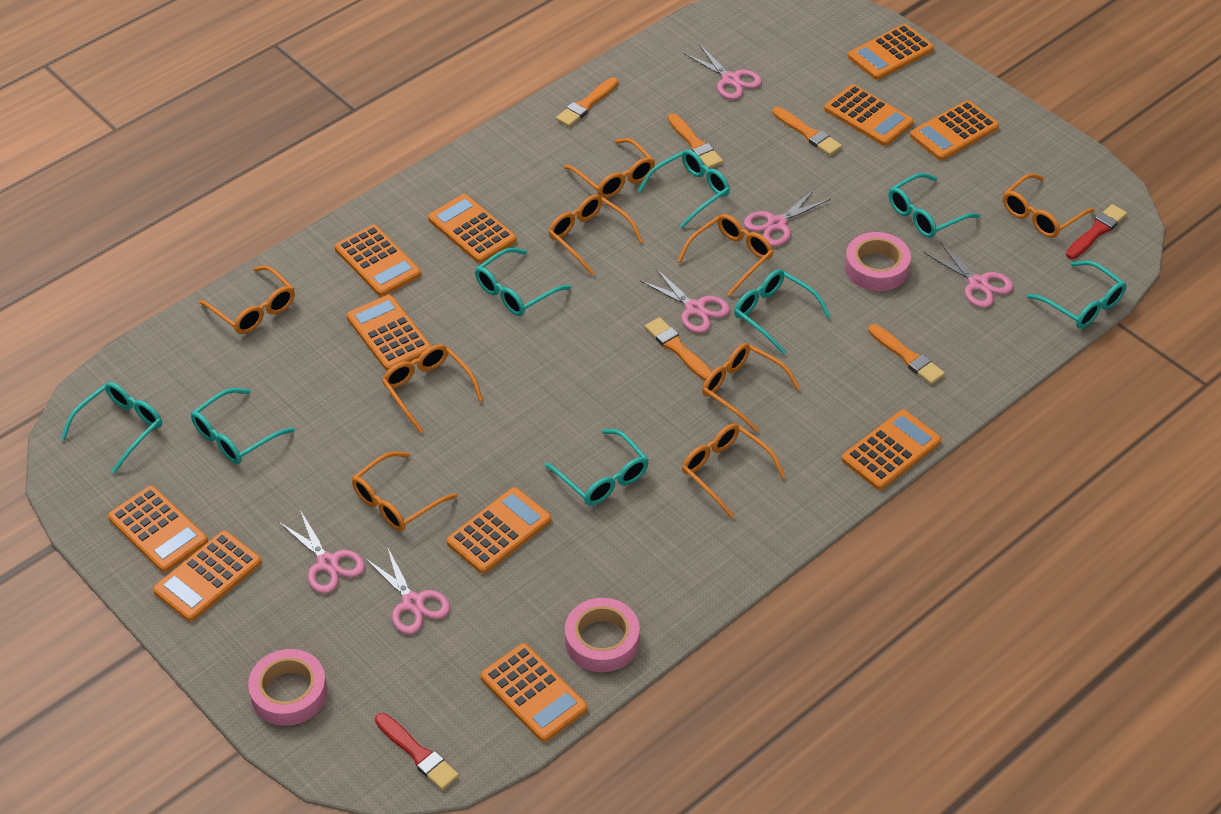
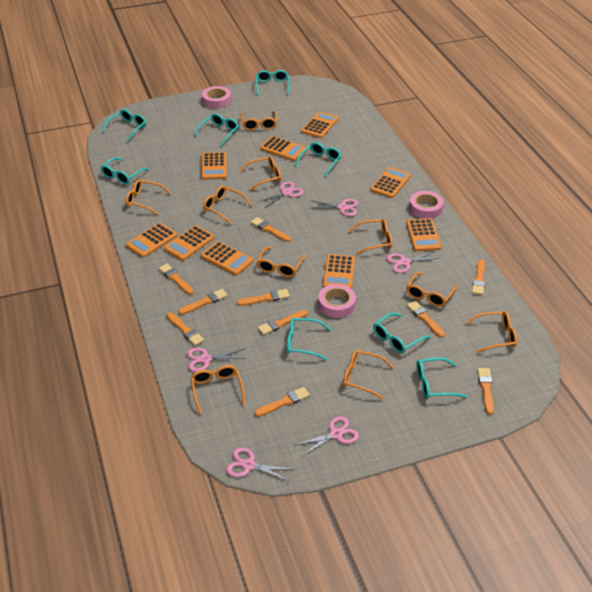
orange brush: [556,77,618,127] [645,317,712,381] [668,113,723,169] [772,107,842,156] [868,324,945,385] = 5 -> [159,264,194,295] [166,312,204,346] [178,289,228,315] [237,289,290,306] [251,217,291,242] [255,387,310,417] [258,310,308,335] [407,301,445,338] [472,259,485,295] [478,368,494,415] = 10
orange calculator: [108,486,208,572] [153,531,262,622] [335,225,421,297] [347,295,431,371] [428,194,517,263] [446,487,551,574] [480,643,588,742] [824,84,914,146] [842,410,942,490] [848,24,934,80] [910,100,999,160] = 11 -> [126,223,177,258] [164,225,215,261] [201,241,253,275] [202,152,227,180] [260,136,306,161] [301,111,339,138] [323,254,355,289] [370,167,411,198] [406,218,442,251] = 9
orange glasses: [199,265,295,334] [352,452,457,531] [382,344,483,433] [549,194,643,275] [564,138,655,198] [677,214,773,296] [682,424,785,518] [702,343,801,433] [1003,173,1095,238] = 9 -> [125,179,171,215] [191,365,245,414] [203,186,252,224] [240,111,277,131] [240,156,281,190] [257,247,306,277] [343,350,394,400] [349,219,392,255] [406,272,458,307] [466,311,517,353] = 10
red brush: [375,713,459,790] [1066,204,1127,259] = 2 -> none = 0

